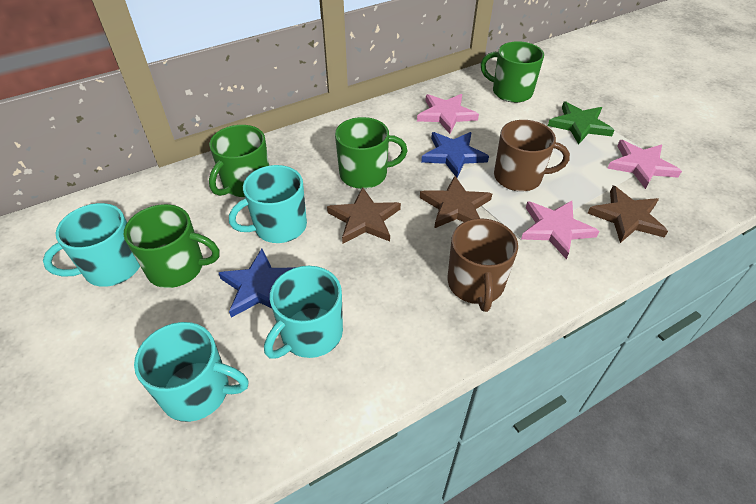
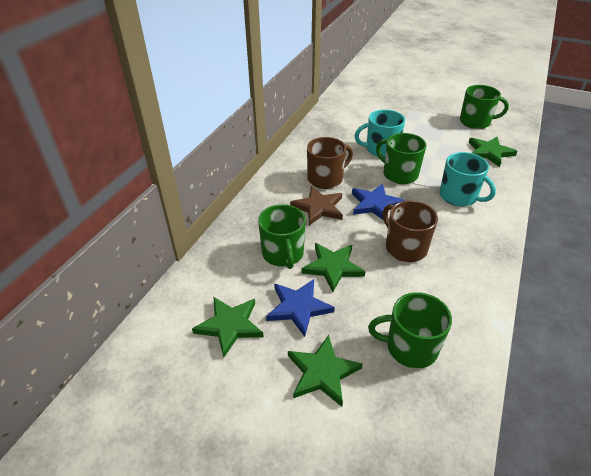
brown star: [327,187,401,244] [420,176,492,228] [588,186,668,243] = 3 -> [290,186,343,225] = 1
green star: [548,102,614,145] = 1 -> [192,297,264,357] [288,335,363,407] [301,243,366,292] [468,137,517,167] = 4
pink star: [417,94,479,134] [521,201,599,259] [607,140,682,189] = 3 -> none = 0
turquoise mug: [43,203,140,287] [134,322,249,422] [229,165,307,243] [264,266,343,359] = 4 -> [354,109,405,158] [440,152,496,206] = 2

